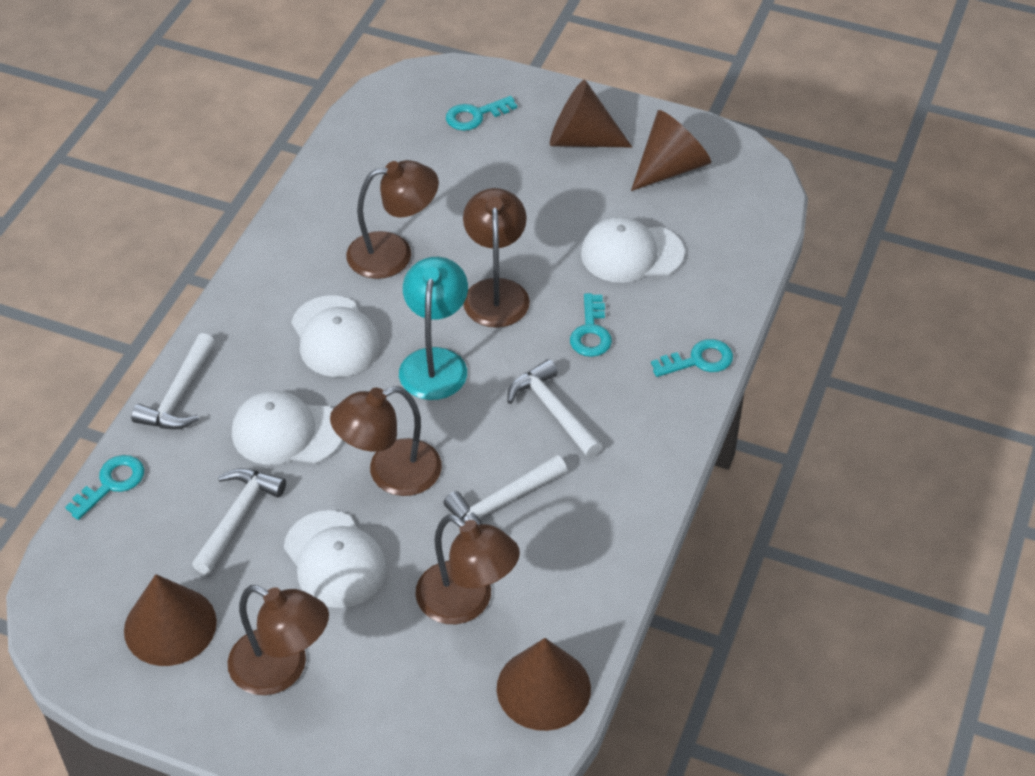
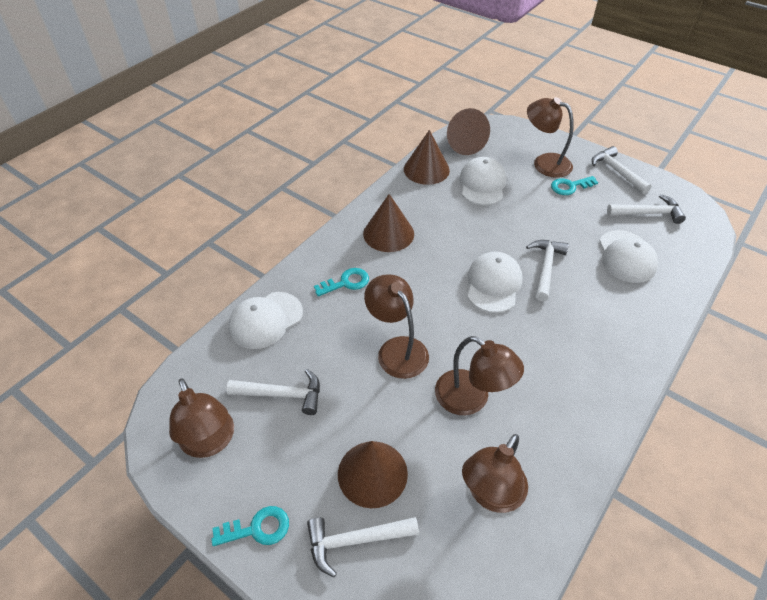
turquoise key: [65,455,144,520] [446,96,517,131] [570,293,612,357] [651,339,733,377] = 4 -> [211,506,289,546] [314,268,369,296] [551,176,598,195] = 3
turquoise lamp: [399,257,468,400] = 1 -> none = 0
white hammer: [131,333,215,430] [192,468,286,574] [444,455,567,525] [507,359,602,458] = 4 -> [227,369,320,415] [307,517,419,578] [526,240,569,301] [592,146,652,194] [607,194,686,224] = 5

